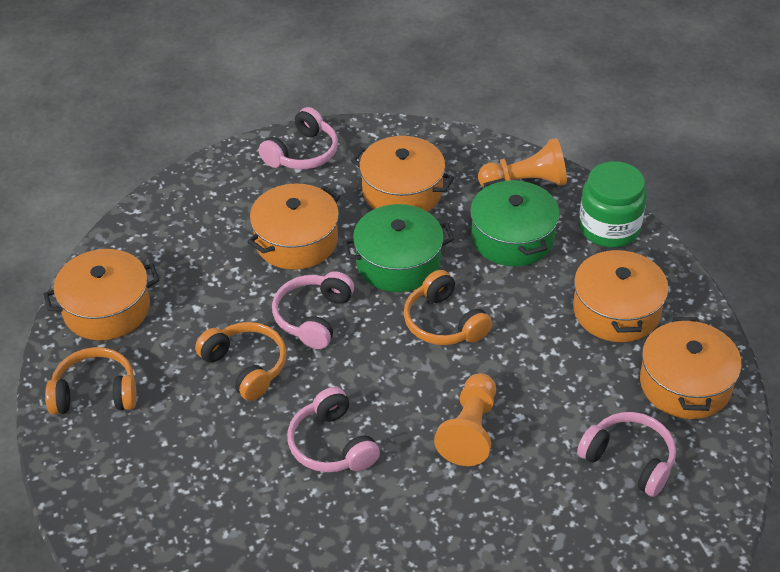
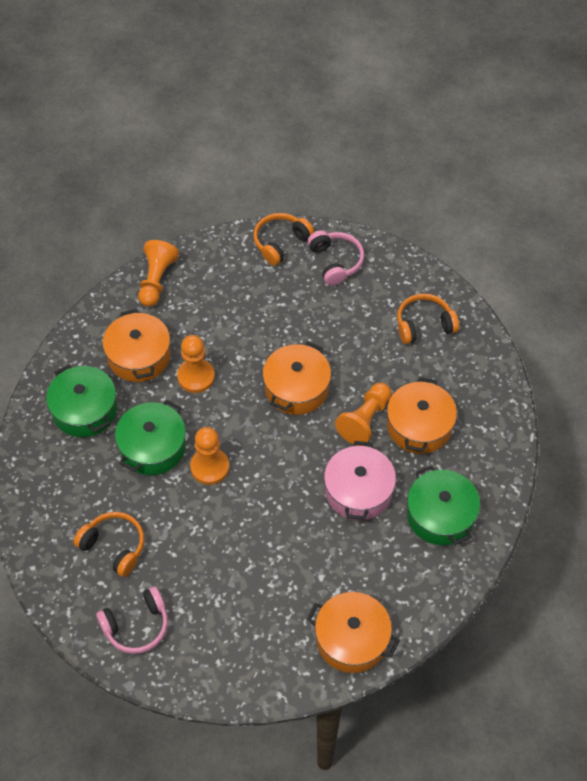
green jar: [579,161,647,247] = 1 -> none = 0
green pot: [342,204,454,292] [470,178,560,267] = 2 -> [46,364,117,437] [115,400,186,475] [407,465,480,545] = 3
orange pawn: [434,373,496,466] [478,138,567,188] = 2 -> [138,240,179,307] [177,335,215,393] [190,427,229,485] [335,383,392,446] = 4
orange pot: [43,249,159,341] [248,184,340,270] [351,136,454,212] [573,247,669,342] [640,317,742,419] = 5 -> [103,309,171,382] [263,342,331,415] [307,592,400,673] [387,377,457,454] = 4
pink headphones: [258,107,338,169] [272,271,354,349] [287,387,380,472] [577,412,676,497] = 4 -> [96,587,168,654] [308,231,364,286] = 2
pink pot: none = 0 -> [324,441,396,520] = 1

